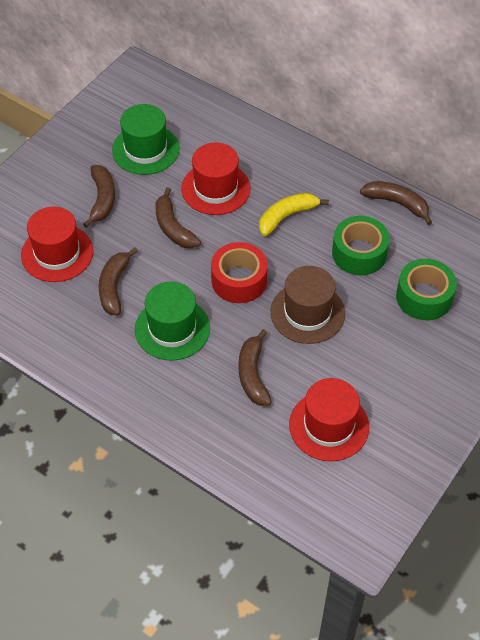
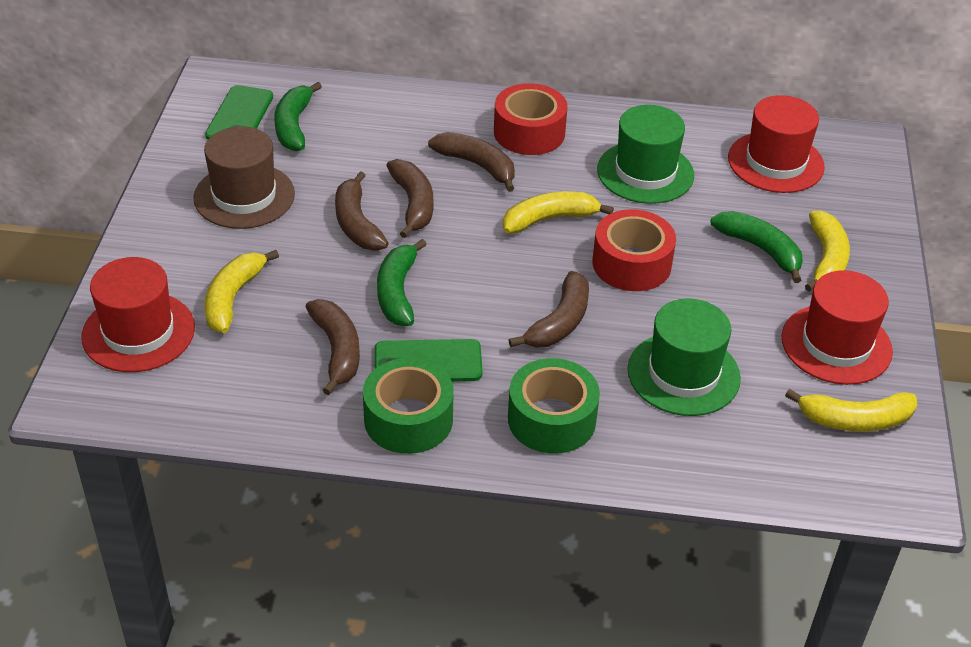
green banana: none = 0 -> [274,82,322,151] [377,239,427,326] [710,211,803,283] = 3
green phone: none = 0 -> [205,85,273,140] [375,339,482,382] = 2
red tape: [211,242,268,303] = 1 -> [494,83,568,155] [593,209,676,291] = 2
yellow banana: [259,193,329,236] = 1 -> [204,250,279,333] [503,191,614,234] [785,389,917,432] [805,211,850,292] = 4

